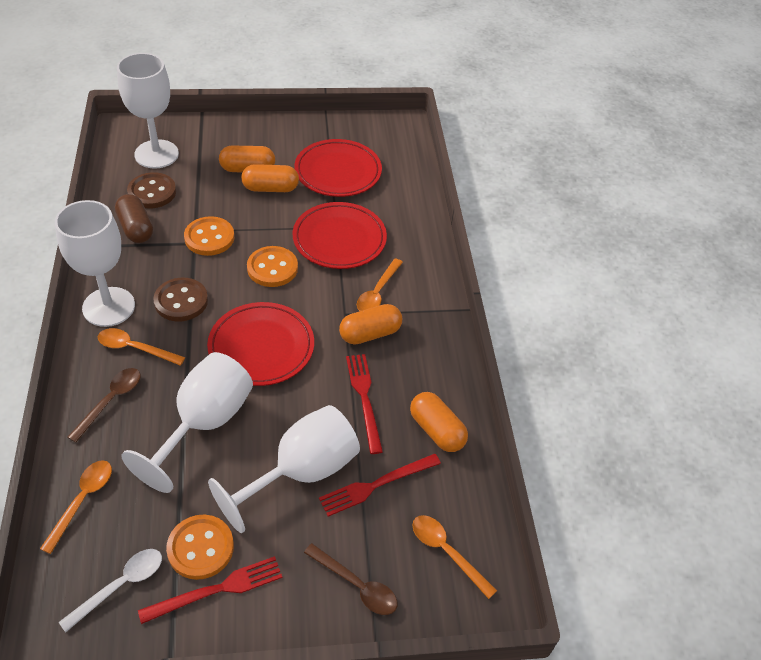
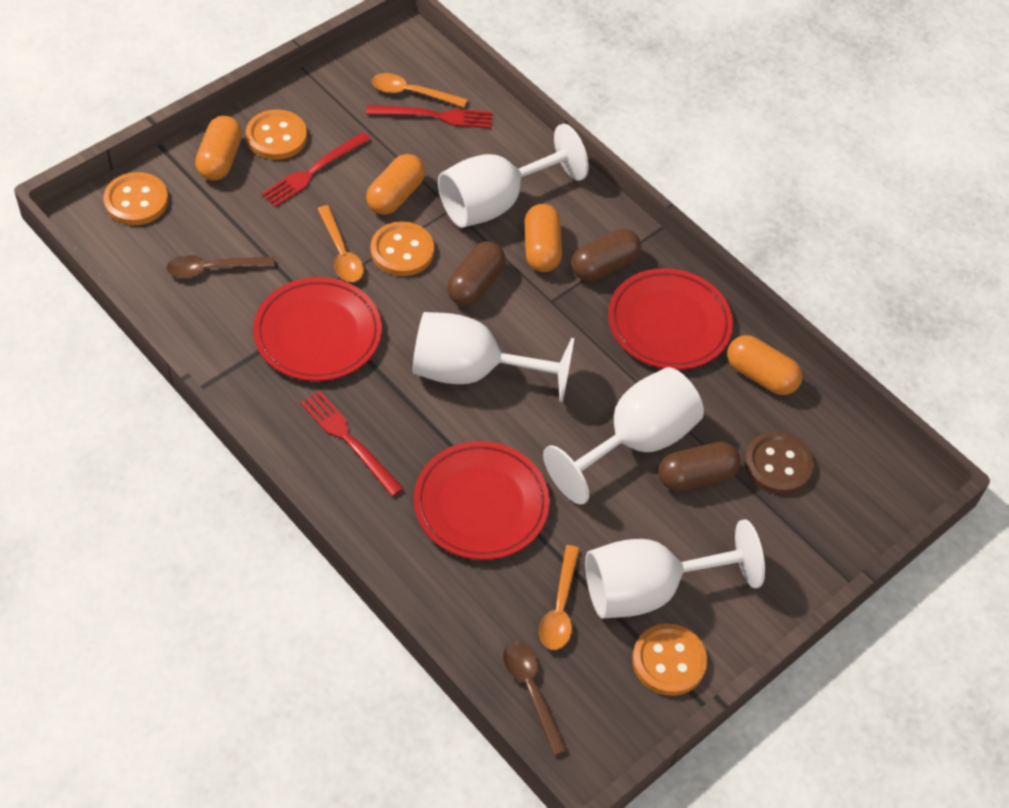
brown button: [127,172,176,208] [153,278,208,321] = 2 -> [744,432,814,495] = 1
brown capsule: [115,194,153,243] = 1 -> [447,241,506,306] [571,229,641,282] [658,442,740,492] = 3
orange button: [166,515,234,580] [184,216,234,256] [247,246,298,287] = 3 -> [103,172,168,225] [246,109,307,160] [371,221,434,276] [632,623,707,696] = 4
orange spoon: [40,460,112,554] [98,328,185,366] [357,258,403,311] [412,515,497,599] = 4 -> [317,205,364,282] [372,73,467,107] [539,545,580,650] = 3
white spoon: [59,549,162,632] = 1 -> none = 0

